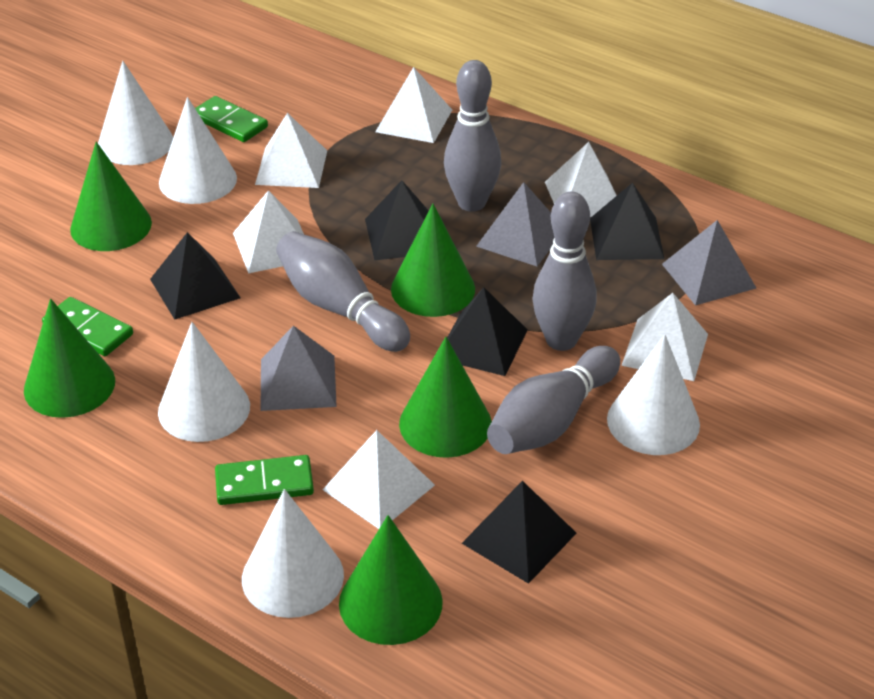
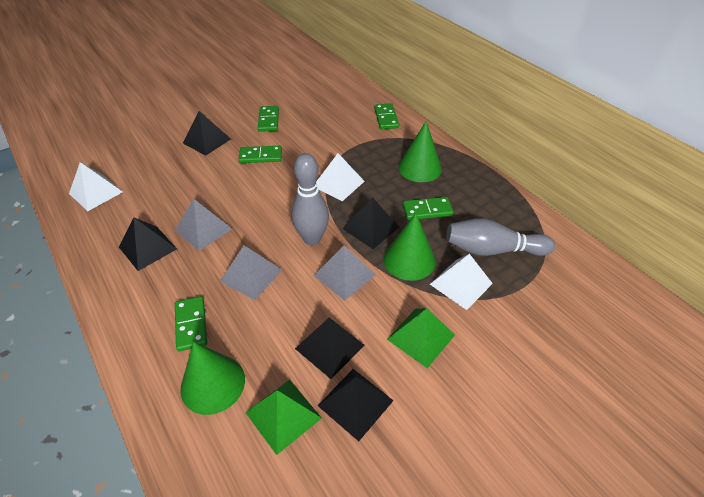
green cone: [24,299,115,418] [70,142,152,251] [339,515,443,645] [391,203,475,317] [399,337,492,458] = 5 -> [180,342,245,415] [383,213,436,281] [398,121,442,182] = 3
green domino: [42,297,133,356] [195,96,268,142] [215,455,314,505] = 3 -> [175,296,207,352] [238,146,282,163] [258,106,279,132] [374,103,399,129] [403,197,454,220] = 5
green pyramid: none = 0 -> [245,380,322,455] [387,308,455,368] = 2
grey bowling pin: [276,231,410,352] [444,60,501,211] [487,346,620,454] [532,191,597,351] = 4 -> [292,153,329,245] [446,218,555,256] = 2
white cone: [98,61,173,165] [158,322,250,442] [159,97,237,204] [242,489,344,618] [607,334,700,455] = 5 -> none = 0
white pyramid: [233,190,304,274] [255,113,327,188] [323,430,435,529] [375,67,452,143] [545,142,617,217] [621,293,708,381] = 6 -> [69,162,123,211] [316,153,365,201] [430,254,493,310] = 3

